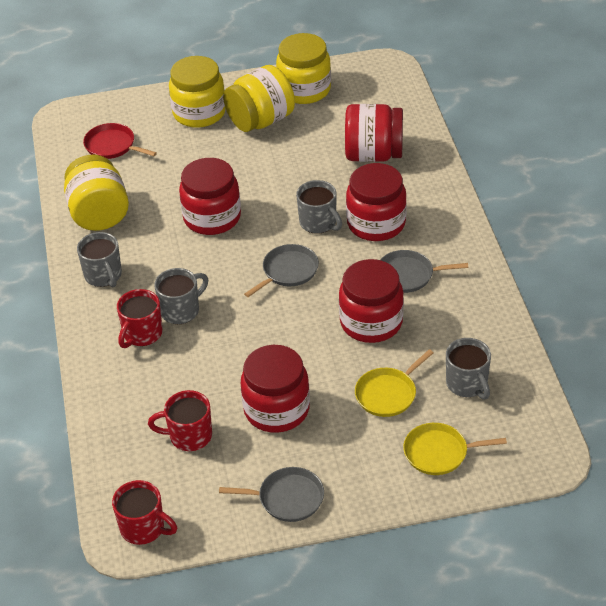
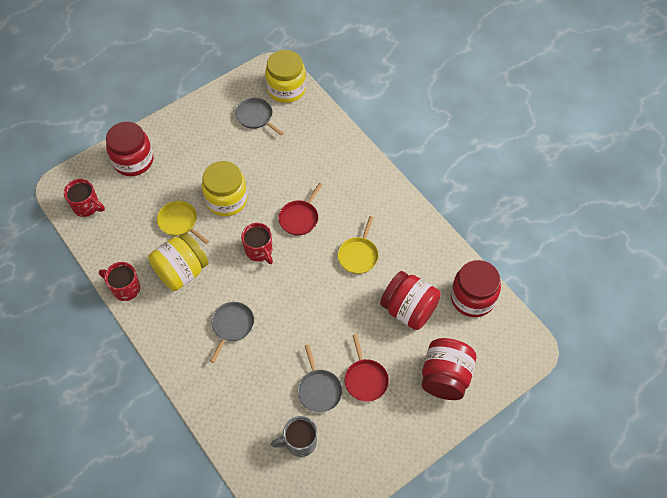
grey mug: [77,232,122,287] [154,268,208,324] [296,180,342,234] [446,338,491,400] = 4 -> [271,416,317,457] = 1
red jar: [179,158,241,235] [241,345,310,433] [339,259,404,343] [345,104,403,162] [346,163,407,241] = 5 -> [106,122,153,176] [380,271,441,330] [421,338,476,400] [451,260,501,317] = 4
red pan: [83,123,157,159] = 1 -> [278,183,323,236] [345,334,389,402] = 2
yellow jar: [64,155,129,231] [169,56,226,128] [223,65,295,132] [276,33,331,104] = 4 -> [148,232,209,291] [202,161,248,216] [265,50,306,103] = 3

